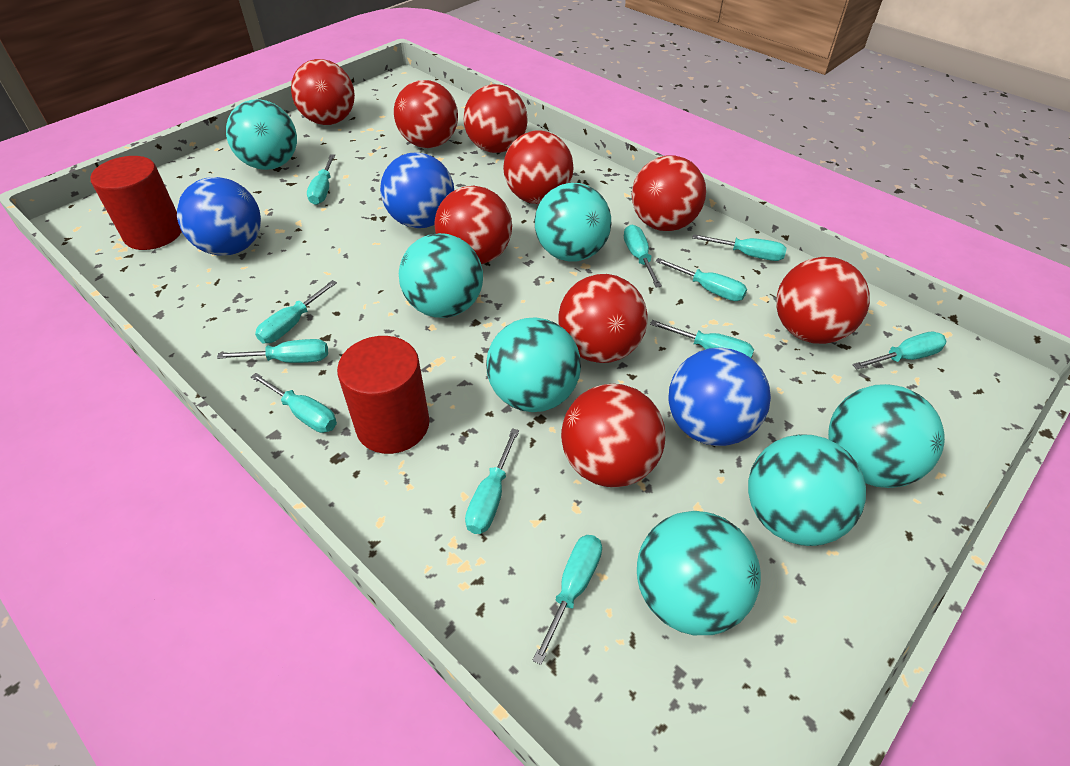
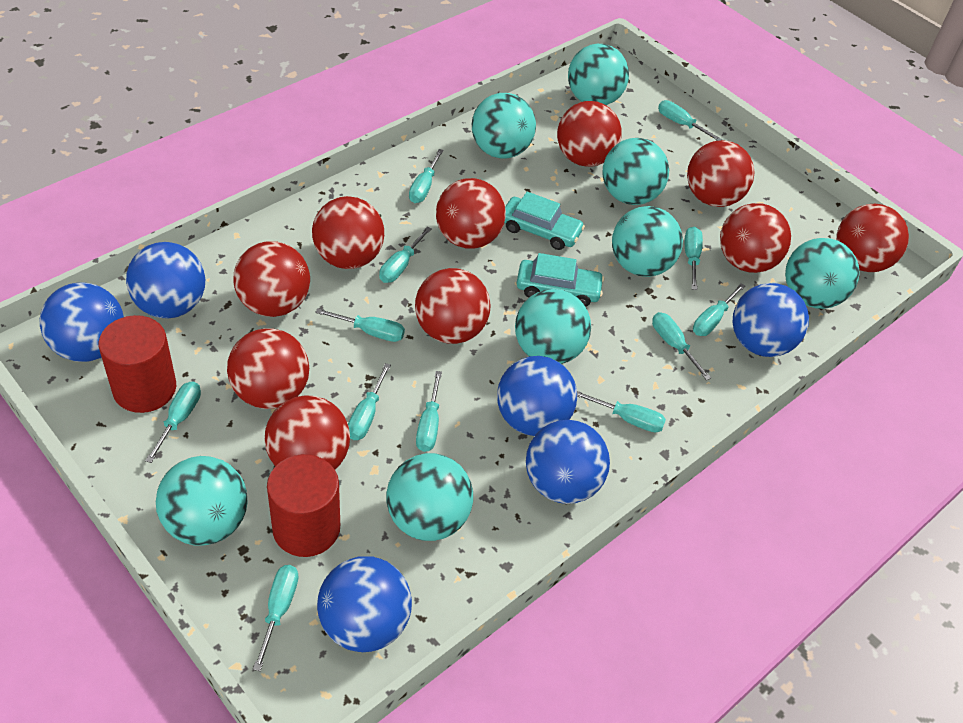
blue ball: [177,177,261,256] [380,152,454,228] [668,347,771,446] = 3 -> [39,282,124,362] [126,242,205,319] [317,556,412,652] [497,356,577,436] [526,420,610,504] [733,283,809,357] = 6
red ball: [291,59,355,125] [394,80,458,148] [434,186,512,264] [463,84,528,153] [503,130,574,204] [558,274,647,363] [561,384,665,487] [632,155,706,231] [776,257,870,344] = 9 -> [227,328,309,409] [233,241,310,317] [265,395,350,469] [312,196,384,269] [415,268,491,344] [436,178,506,249] [557,101,622,167] [687,140,754,207] [720,203,791,273] [836,204,909,272] = 10
turquoise ball: [226,99,297,170] [399,233,483,318] [486,317,581,412] [535,183,611,262] [637,511,761,635] [748,434,866,546] [828,384,945,488] = 7 -> [156,456,248,546] [386,453,473,541] [472,93,536,159] [515,289,591,364] [568,44,629,105] [603,138,669,205] [612,206,683,277] [785,238,860,309] = 8
turquoise car: none = 0 -> [504,192,585,250] [517,253,604,307] = 2
turquoise screwdriver: [217,339,328,363] [251,373,337,433] [255,280,337,343] [307,154,335,205] [465,428,519,534] [532,535,602,665] [624,225,662,288] [650,320,754,358] [655,258,747,301] [692,234,787,261] [852,332,947,369] = 11 -> [145,381,201,463] [253,565,298,671] [315,308,405,342] [348,363,391,440] [379,227,432,283] [409,149,444,203] [416,371,442,452] [577,391,666,433] [652,312,711,380] [658,100,722,141] [685,226,703,290] [693,283,745,336] = 12

